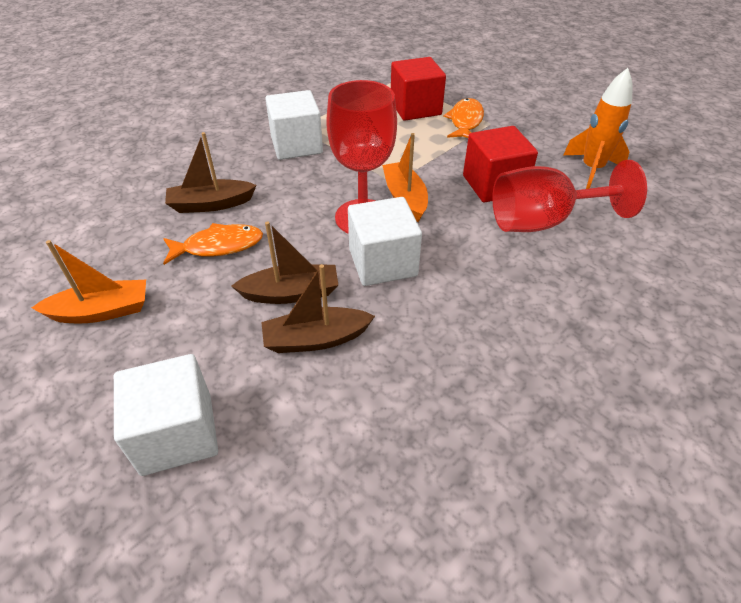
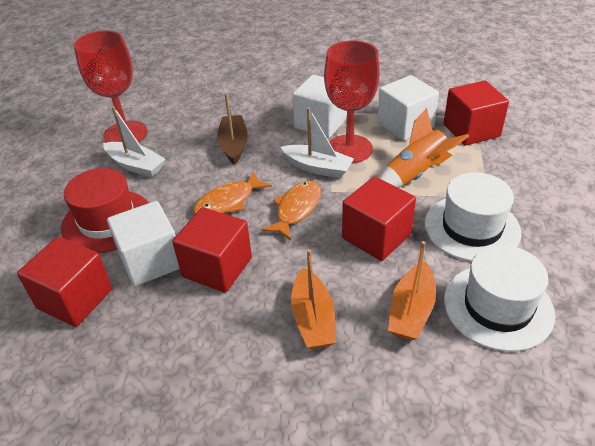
brown boat: [165,132,257,213] [231,221,338,304] [261,264,375,353] = 3 -> [217,93,248,165] = 1
red cube: [391,57,446,121] [463,126,538,203] = 2 -> [17,237,113,327] [172,207,252,293] [342,176,416,261] [444,80,509,146] = 4
red hat: none = 0 -> [61,168,149,253] = 1
white boat: none = 0 -> [103,106,165,177] [280,107,354,178] = 2
white hat: none = 0 -> [425,172,522,262] [444,245,555,352] = 2

